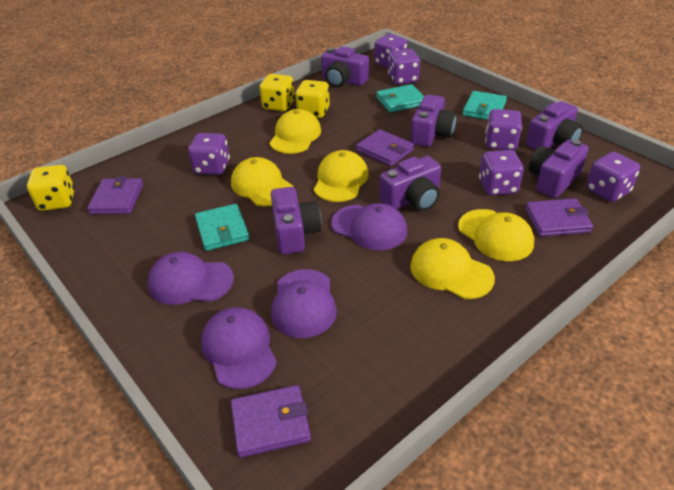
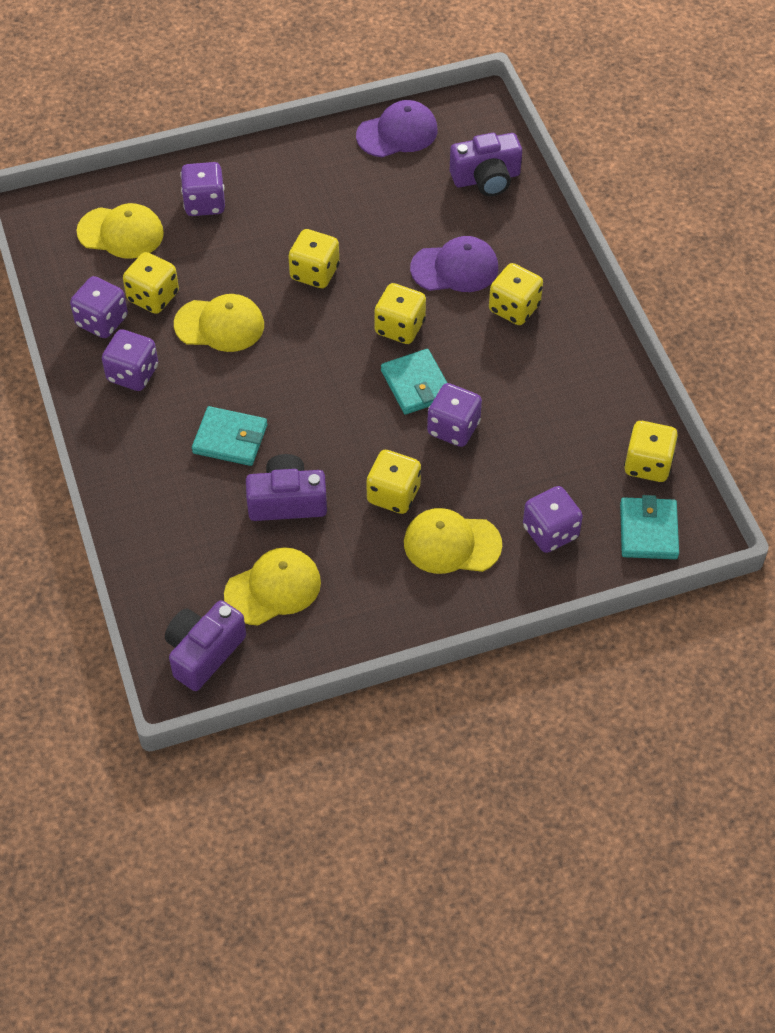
purple camera: [271,187,321,254] [321,46,369,87] [379,156,441,211] [411,94,456,147] [526,101,583,150] [529,139,589,198] = 6 -> [165,600,246,691] [246,454,327,521] [450,133,522,196] = 3
purple cap: [148,252,234,305] [201,307,277,389] [271,269,337,338] [331,203,407,250] = 4 -> [356,100,438,158] [410,236,498,292] = 2
purple dice: [188,133,230,175] [374,34,407,68] [388,49,420,85] [479,150,524,196] [485,109,522,150] [586,152,640,202] = 6 -> [70,276,128,338] [102,329,158,391] [180,162,225,216] [427,383,482,447] [523,486,583,553] = 5
purple wallet: [87,176,143,214] [231,385,311,458] [356,129,414,166] [525,198,593,237] = 4 -> none = 0
yellow cap: [231,157,293,206] [269,109,321,154] [314,150,369,202] [410,238,495,299] [458,209,534,261] = 5 -> [76,203,164,259] [174,294,264,352] [224,547,321,626] [404,508,502,574] = 4
yellow dice: [27,165,75,211] [260,74,295,111] [295,80,330,118] = 3 -> [123,252,179,314] [288,229,339,288] [366,450,421,514] [374,283,426,344] [489,263,543,325] [624,421,678,482] = 6

